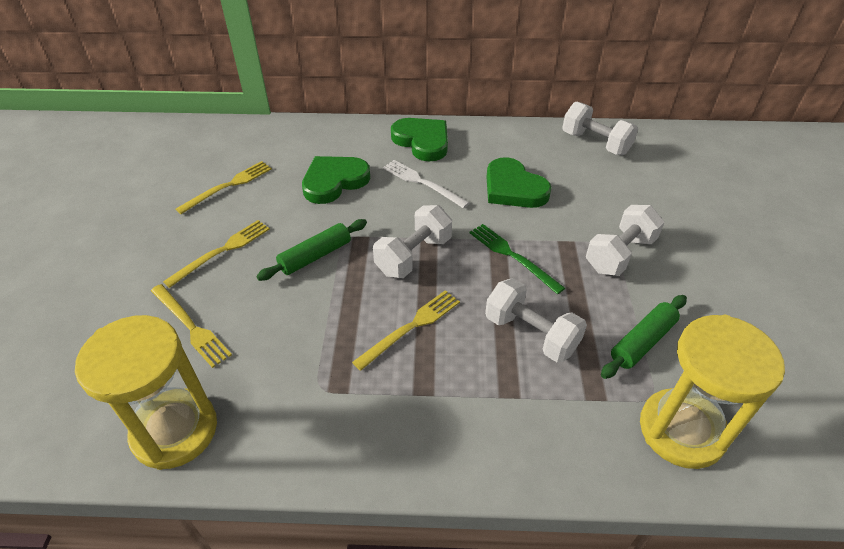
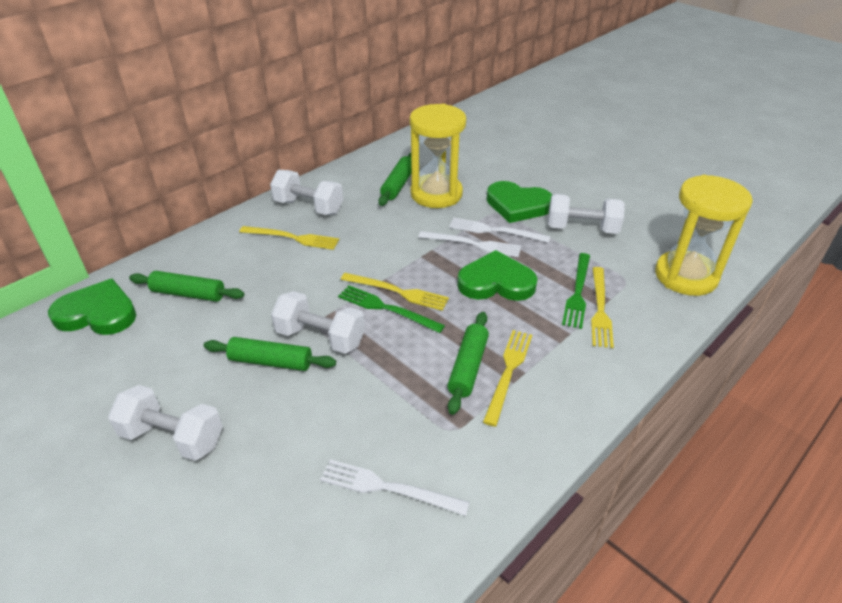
green fork: [469,224,565,294] = 1 -> [338,286,445,333] [562,253,590,329] = 2
green rolling pin: [256,219,367,281] [601,295,687,379] = 2 -> [129,271,244,302] [204,337,336,371] [378,153,411,206] [447,312,489,415] = 4
white fork: [383,160,469,208] = 1 -> [320,459,470,516] [418,231,521,257] [449,218,551,243] = 3

